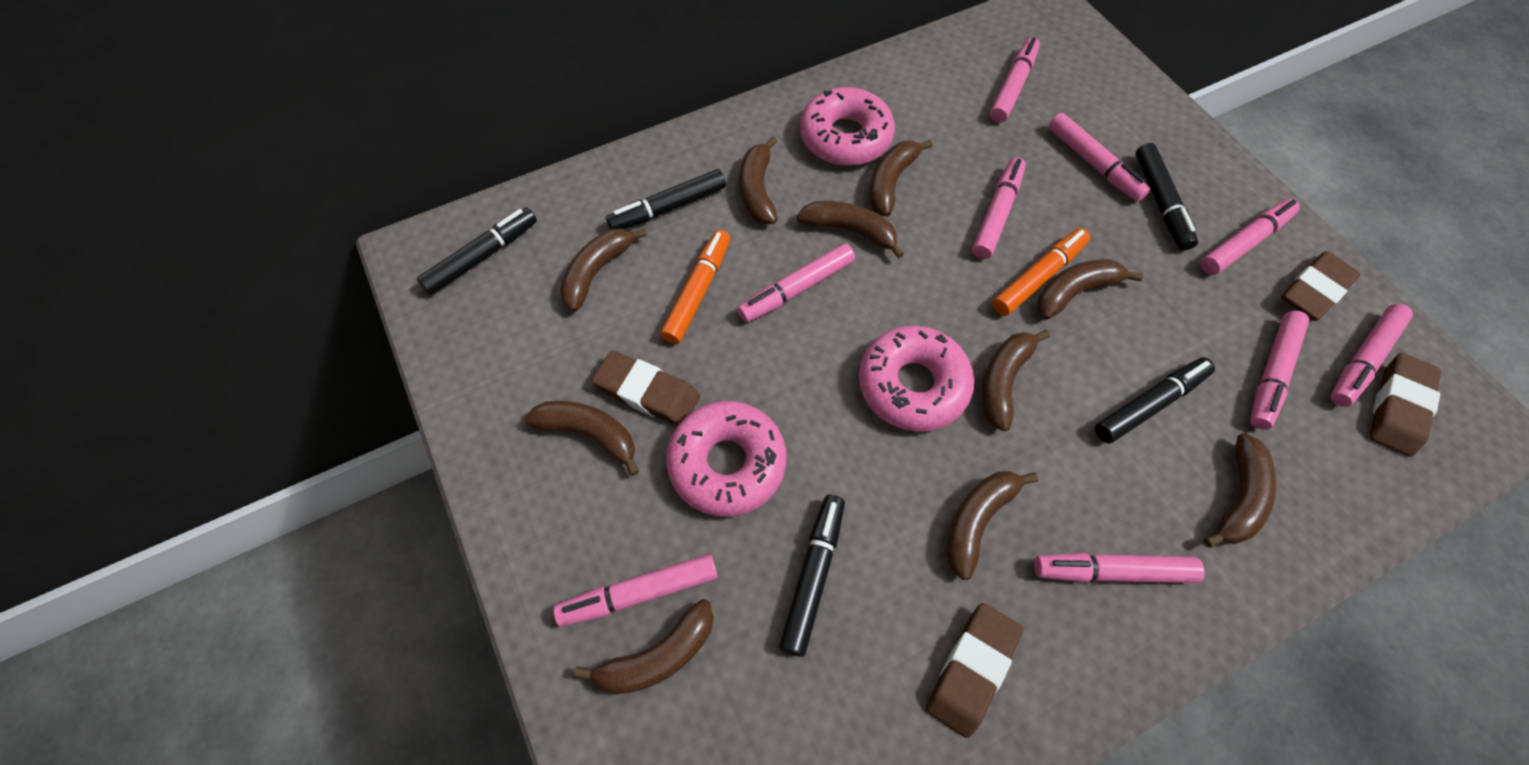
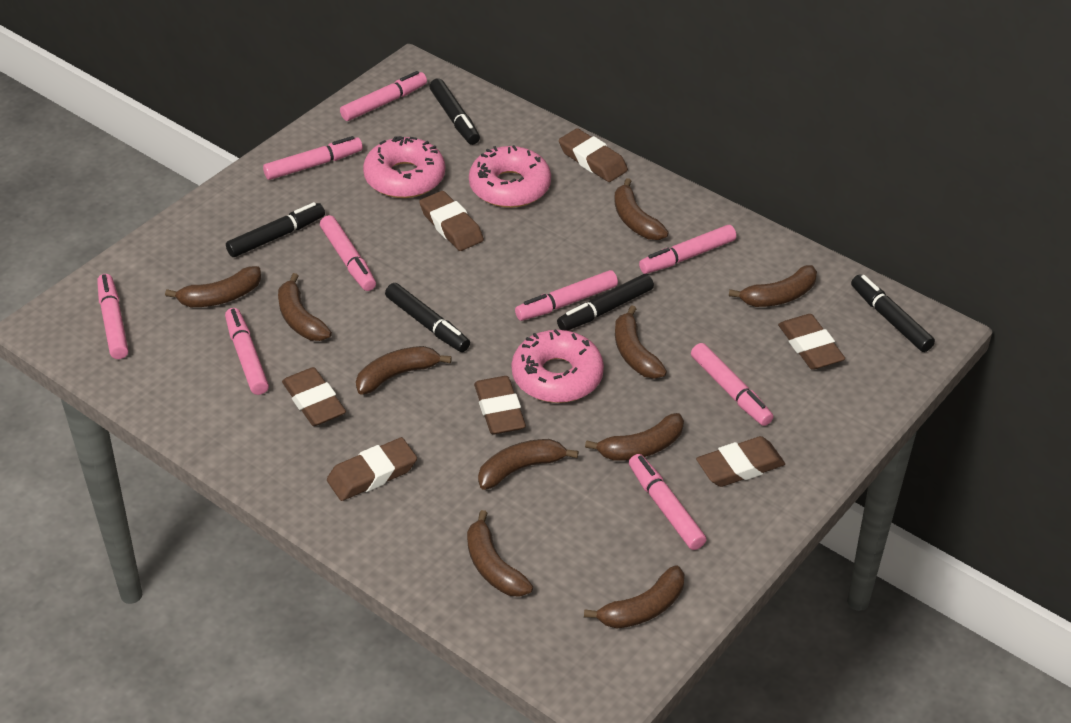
brown eraser: [592,351,700,426] [926,603,1023,738] [1281,251,1360,321] [1370,353,1441,457] = 4 -> [282,367,346,426] [327,437,417,501] [419,191,484,251] [474,376,526,434] [559,128,628,182] [696,436,785,487] [778,314,845,370] = 7
orange marker: [660,230,730,344] [992,228,1090,316] = 2 -> none = 0

